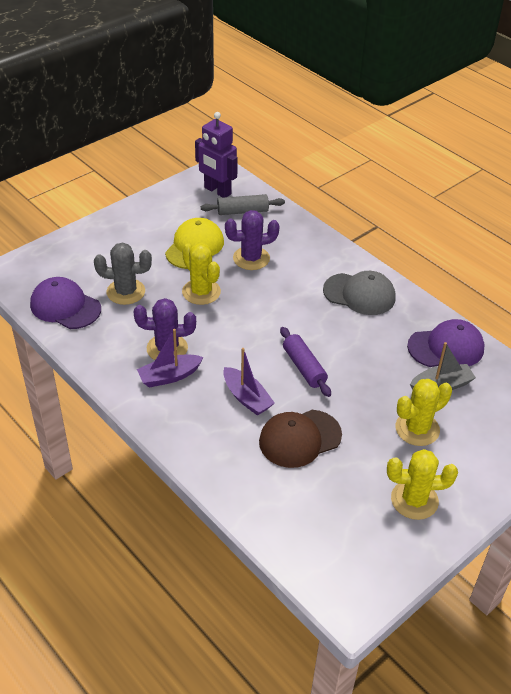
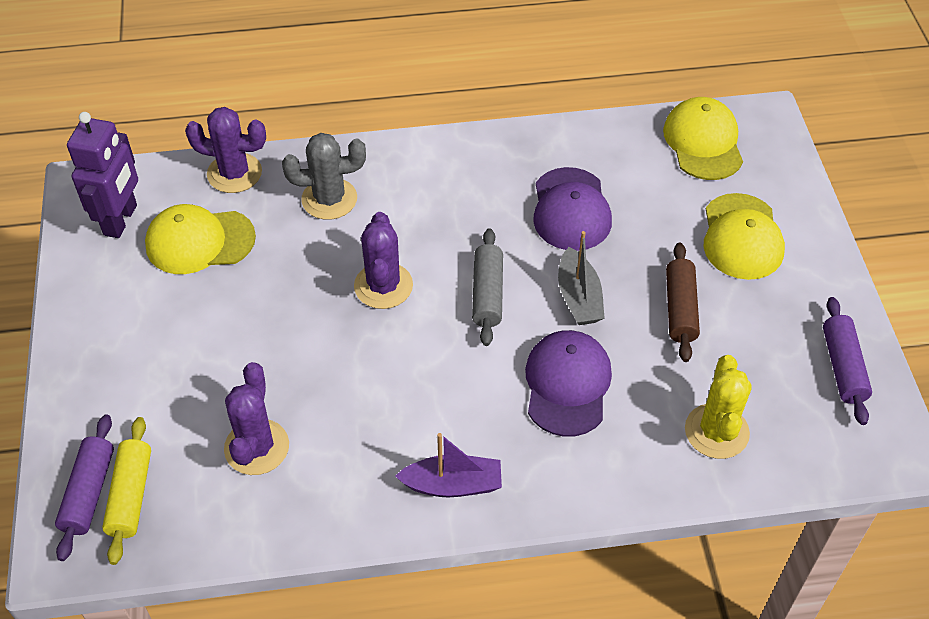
brown cap: [259,410,342,468] = 1 -> none = 0
brown rolling pin: none = 0 -> [666,242,700,362] = 1
grey cap: [323,271,396,315] = 1 -> none = 0
purple boat: [137,329,204,388] [223,348,275,416] = 2 -> [395,433,502,497] = 1
purple cactus: [134,298,196,360] [225,210,280,270] = 2 -> [185,107,266,193] [224,362,289,475] [354,212,413,309] = 3
purple rolling pin: [280,327,331,397] = 1 -> [55,414,114,561] [823,297,872,425] = 2
yellow cactus: [182,243,221,305] [387,449,458,520] [396,379,452,446] = 3 -> [685,355,752,459] = 1
yellow cap: [165,218,224,269] = 1 -> [145,204,256,274] [663,97,743,180] [703,193,785,280] = 3
yellow rolling pin: none = 0 -> [102,417,151,565] = 1

